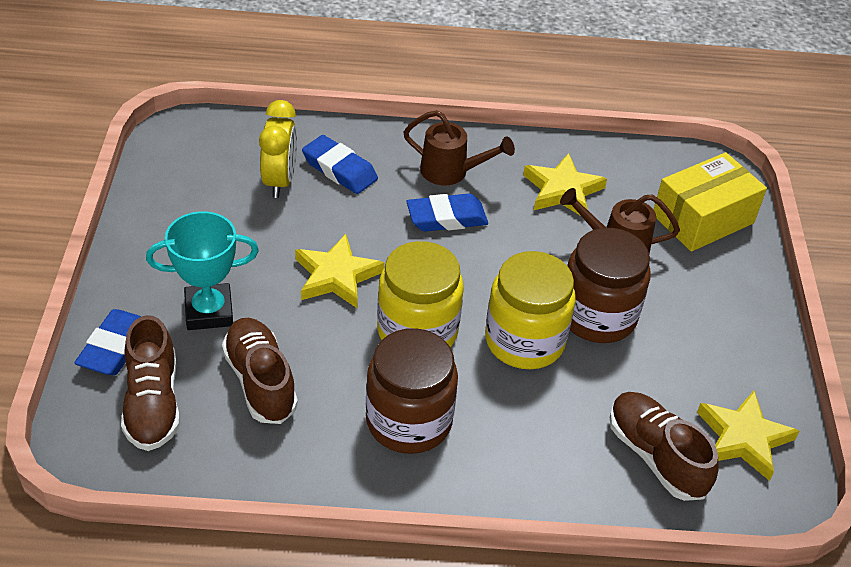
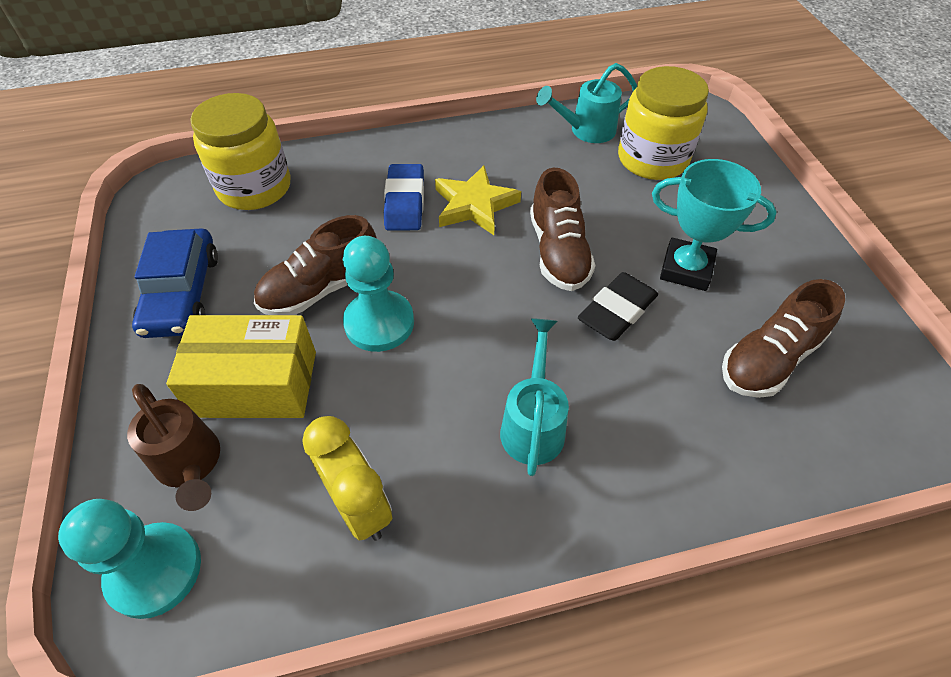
black eraser: none = 0 -> [578,272,658,341] = 1
blue car: none = 0 -> [132,228,218,338] = 1
blue eraser: [74,309,142,375] [302,135,378,194] [406,193,488,232] = 3 -> [384,164,424,231] = 1
brown jar: [366,328,458,454] [567,228,651,343] = 2 -> none = 0
brown watering can: [403,110,515,186] [560,188,680,254] = 2 -> [127,384,220,511] = 1
turquoise pawn: none = 0 -> [58,499,201,619] [343,236,414,352] = 2
turquoise watering can: none = 0 -> [500,318,569,476] [536,63,637,143] = 2
yellow star: [295,234,384,308] [523,153,607,216] [697,391,799,481] = 3 -> [435,165,521,235] = 1

